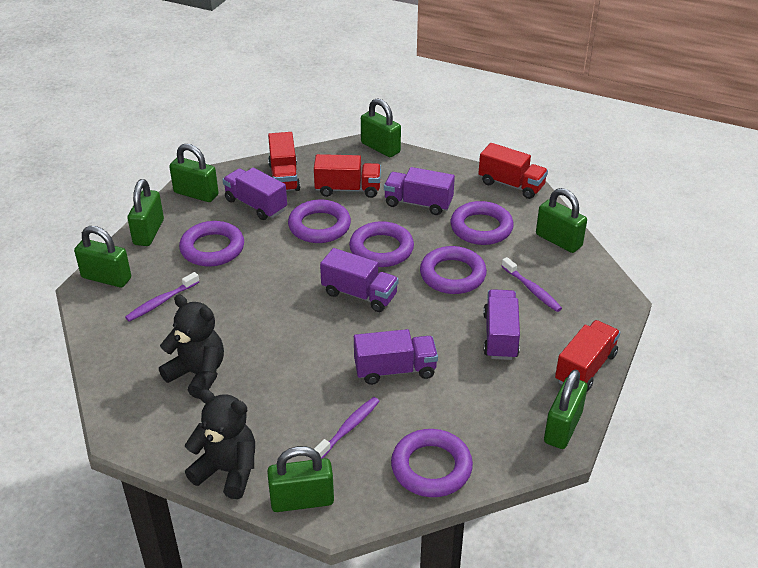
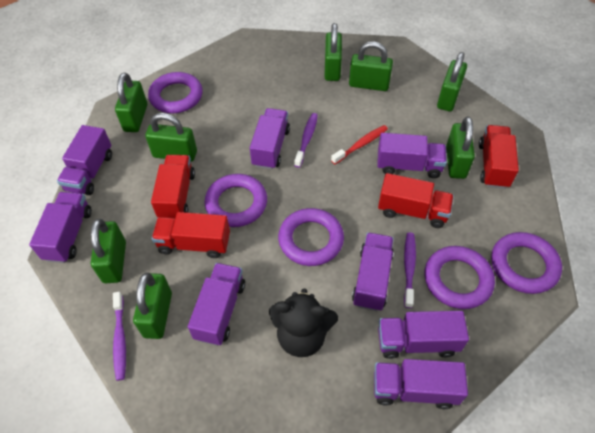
black teddy bear: [159,294,224,399] [185,389,255,499] = 2 -> [269,288,338,357] = 1
green padlock: [74,226,131,287] [127,179,164,246] [169,144,219,202] [267,446,334,512] [361,98,401,157] [536,188,587,253] [544,369,588,449] = 7 -> [91,219,126,283] [115,73,147,132] [133,273,172,339] [145,113,197,162] [324,23,342,81] [349,41,393,91] [437,52,467,111] [446,117,475,179] = 8
purple ring: [179,221,244,266] [288,200,351,243] [349,221,414,267] [391,429,473,497] [420,246,487,294] [450,201,514,245] = 6 -> [148,72,202,113] [205,174,267,227] [278,208,344,266] [424,246,495,309] [491,232,562,294] = 5
purple truck: [223,168,287,220] [320,248,399,312] [354,329,438,385] [384,167,455,215] [483,289,520,360] = 5 -> [29,192,92,263] [57,125,112,195] [188,263,245,346] [250,108,290,170] [352,233,394,311] [374,359,468,409] [377,133,447,178] [378,311,469,359] = 8
red toothbrush: none = 0 -> [331,125,388,164] = 1

